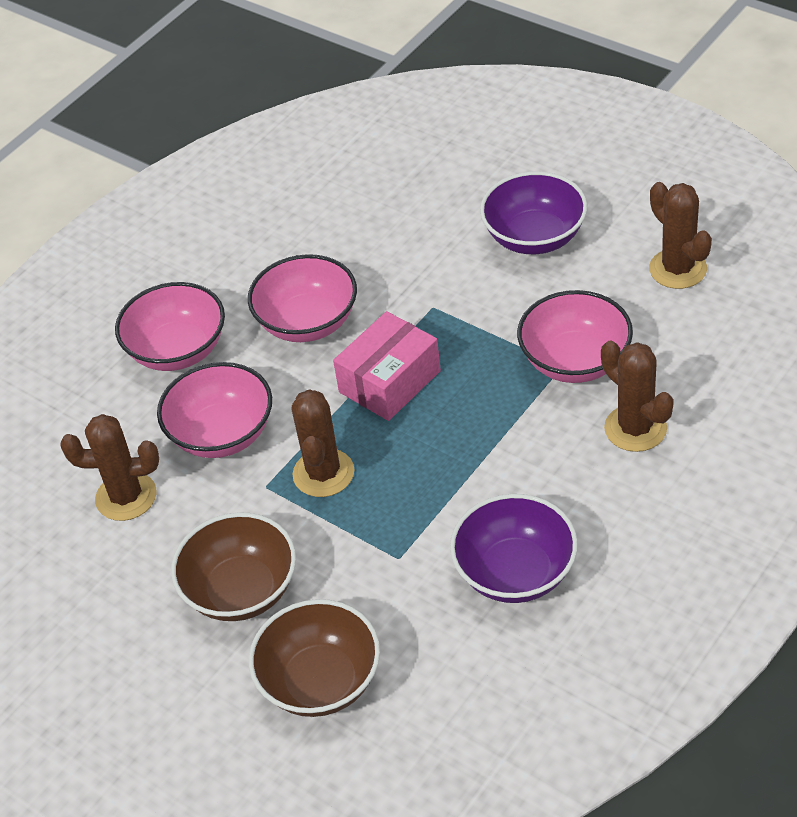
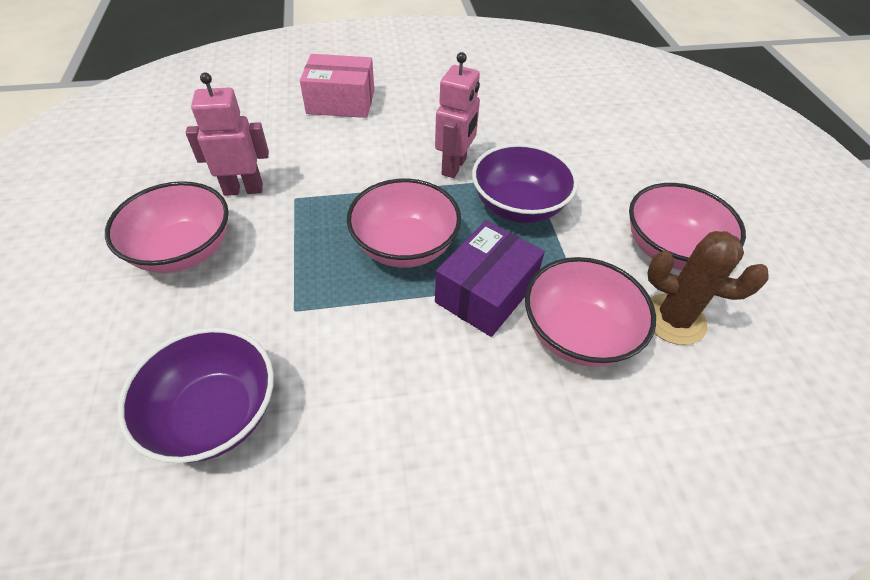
brown bowl: [171,512,296,621] [249,599,380,717] = 2 -> none = 0
brown cactus: [60,414,159,521] [291,389,354,497] [601,341,674,452] [649,182,712,289] = 4 -> [647,231,768,345] = 1
pink robot: none = 0 -> [186,72,269,196] [435,52,480,178] = 2
purple box: none = 0 -> [435,221,545,337] = 1

